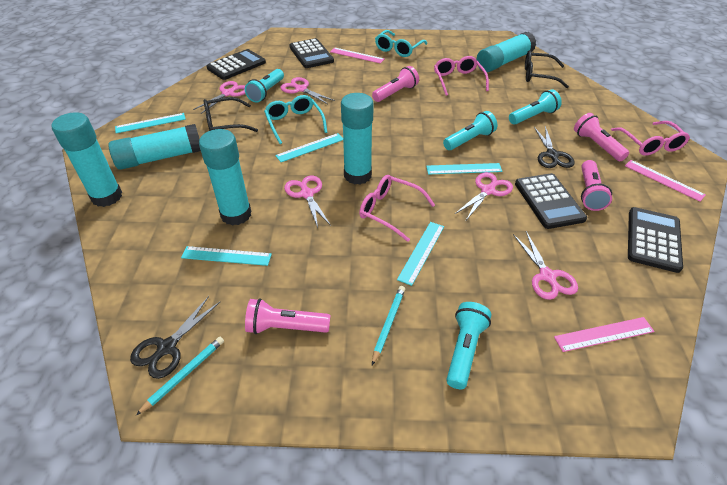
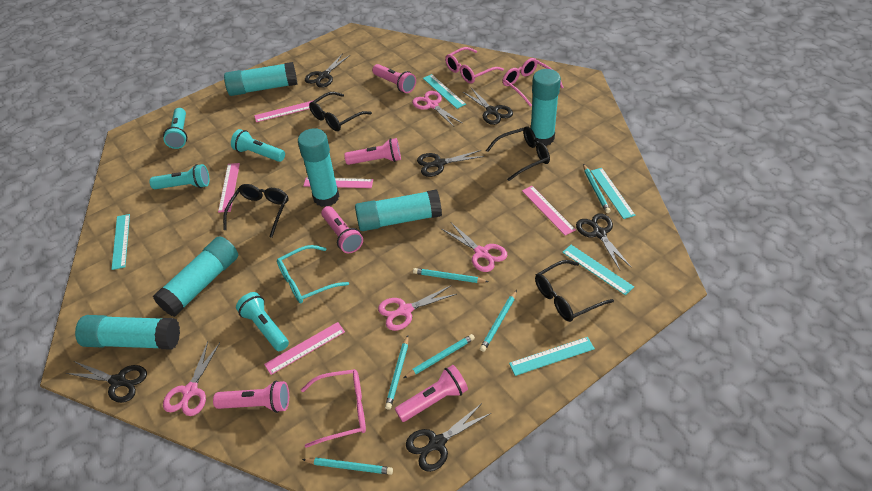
black calculator: [207,49,266,80] [289,38,334,68] [515,173,587,229] [628,207,683,273] = 4 -> none = 0
black glasses: [204,97,258,132] [525,50,569,88] = 2 -> [223,184,288,238] [309,92,372,131] [486,126,550,181] [535,260,614,322] = 4
black scissors: [130,296,220,379] [534,126,575,168] = 2 -> [66,361,147,403] [305,53,350,88] [406,403,491,472] [417,150,485,177] [463,88,513,125] [576,213,631,270] = 6
pink flashlight: [245,298,331,334] [372,66,419,102] [574,113,629,161] [581,160,612,211] = 4 -> [213,381,289,413] [321,206,363,253] [344,138,401,165] [372,64,416,93] [395,365,468,422] = 5
pink ruler: [330,47,385,64] [554,317,654,352] [625,160,706,202] = 3 -> [218,163,240,213] [254,100,314,122] [264,322,345,375] [304,177,373,188] [522,186,576,236] = 5
pink scissors: [193,81,245,114] [280,77,335,104] [284,176,331,228] [455,172,513,220] [513,231,578,300] = 5 -> [163,342,220,416] [378,285,457,331] [412,91,462,127] [442,223,507,272] = 4
turquoise glasses: [264,95,327,144] [375,30,427,57] = 2 -> [277,245,349,303] = 1
turquoise glue stick: [52,112,122,207] [109,124,201,170] [199,129,251,226] [341,93,374,185] [477,32,536,72] = 5 -> [75,315,180,350] [153,236,238,317] [224,62,297,96] [298,128,339,207] [355,189,442,231] [531,69,561,146] = 6
turquoise pencil: [136,337,224,415] [372,286,405,365] = 2 -> [302,457,393,475] [385,335,408,410] [404,334,475,378] [413,268,489,283] [480,290,517,352] [583,164,611,213] = 6

